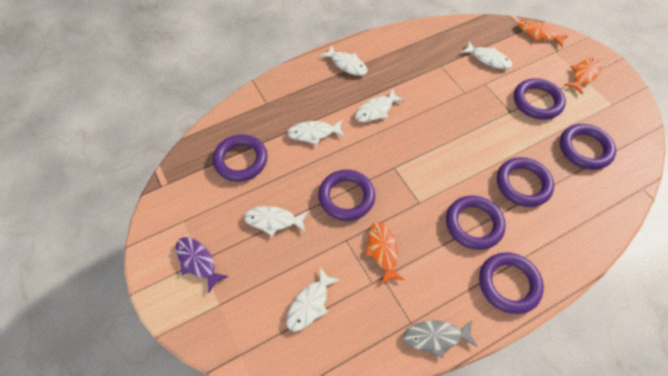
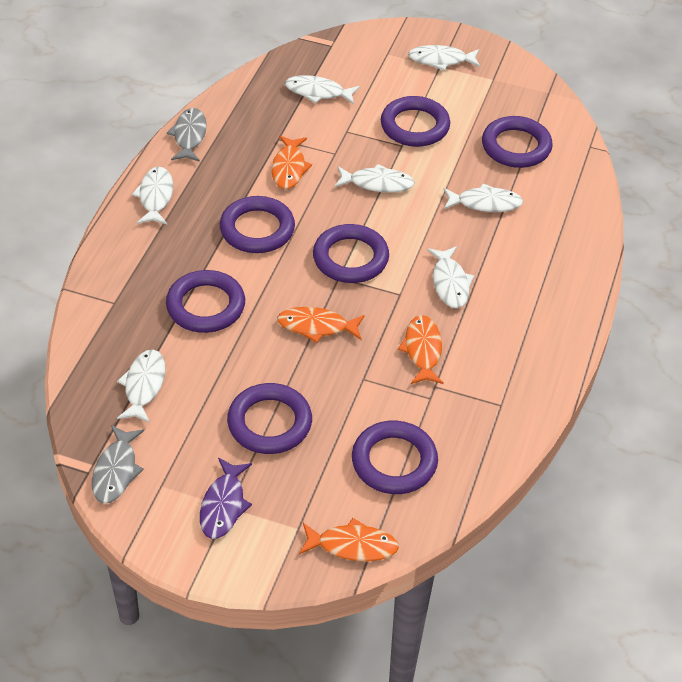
grey fish: [403,320,478,358] = 1 -> [92,425,144,504] [167,108,207,162] = 2
orange fish: [365,222,404,284] [518,20,569,47] [565,58,601,95] = 3 -> [272,135,312,189] [277,307,365,343] [299,518,399,561] [398,315,444,384] = 4
white fish: [244,206,308,237] [286,267,340,332] [287,120,345,145] [320,45,368,76] [355,89,405,122] [460,41,512,69] = 6 -> [117,350,165,423] [132,167,173,224] [285,75,360,104] [335,164,415,193] [408,45,480,71] [427,246,474,308] [443,184,523,212] = 7

